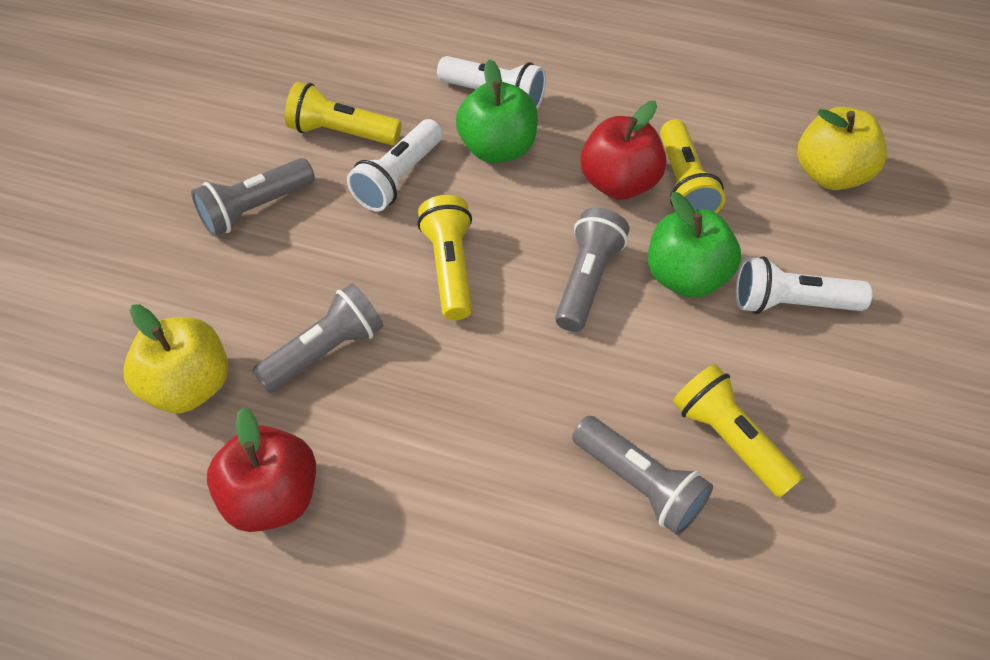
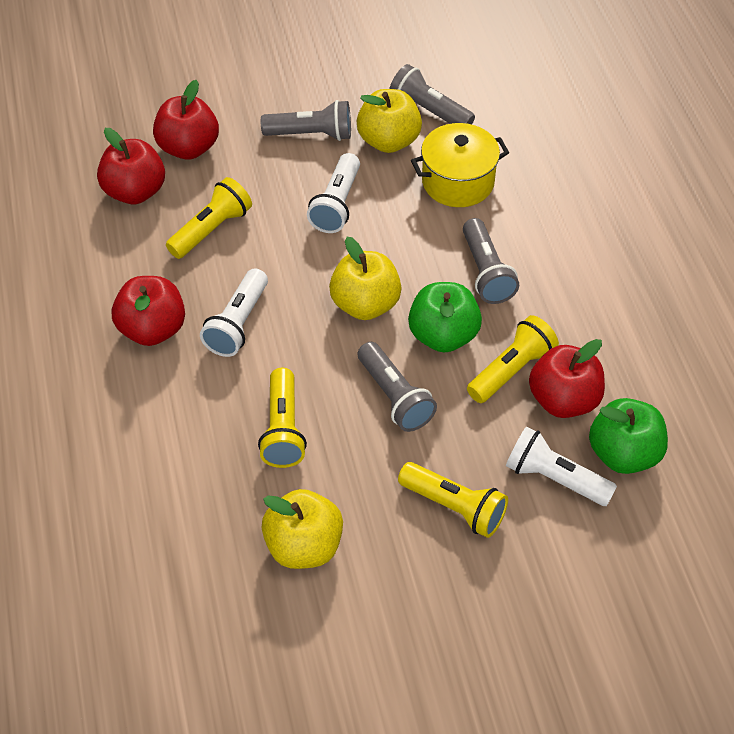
red apple: [207,407,316,532] [581,101,666,200] = 2 -> [97,128,165,204] [112,276,185,346] [153,80,219,160] [529,339,605,418] = 4
yellow apple: [123,304,228,413] [797,107,887,190] = 2 -> [262,489,343,569] [329,237,401,320] [357,89,422,153] = 3
yellow pot: none = 0 -> [411,123,509,207] = 1

